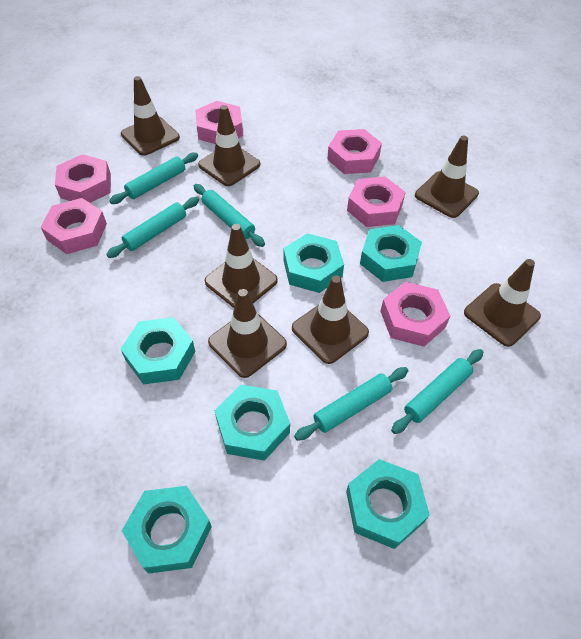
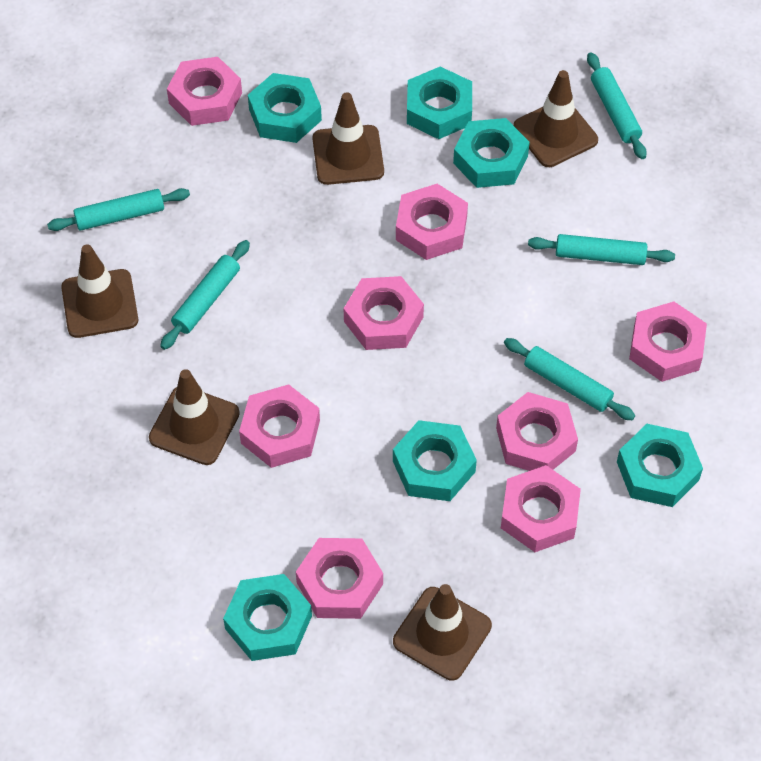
brown traffic cone: [121,76,180,156] [198,105,260,186] [205,224,278,308] [208,289,287,378] [292,275,369,364] [415,136,479,218] [464,259,541,347] = 7 -> [61,244,138,338] [149,369,240,465] [312,92,384,185] [393,584,492,681] [514,70,598,167] = 5
pink nut: [41,198,107,254] [55,154,111,203] [195,101,243,144] [327,129,382,174] [347,177,406,227] [380,282,450,347] = 6 -> [167,57,242,126] [239,384,320,468] [296,538,383,619] [344,276,424,350] [396,184,468,260] [496,392,578,471] [501,465,581,552] [629,301,707,382] = 8

